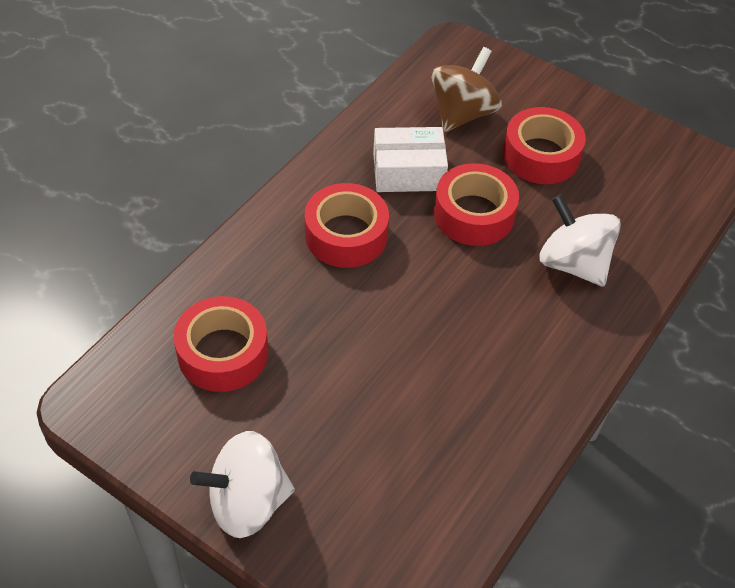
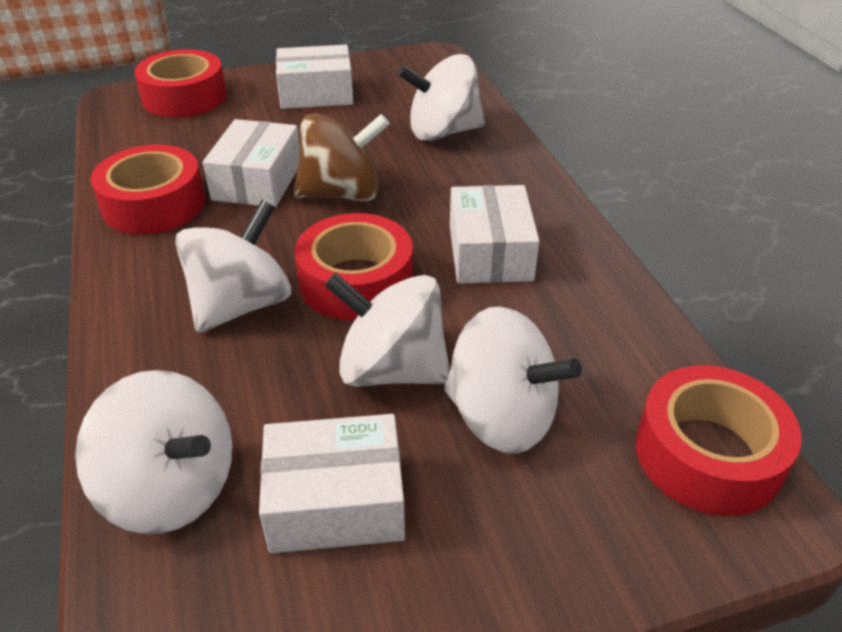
white box: [373,127,448,192] = 1 -> [203,119,300,208] [259,414,405,553] [276,45,353,109] [450,185,539,284] = 4
white spinning top: [190,431,295,538] [539,194,621,286] = 2 -> [75,370,232,534] [175,200,291,333] [324,273,450,387] [397,54,485,141] [444,306,582,454] = 5

